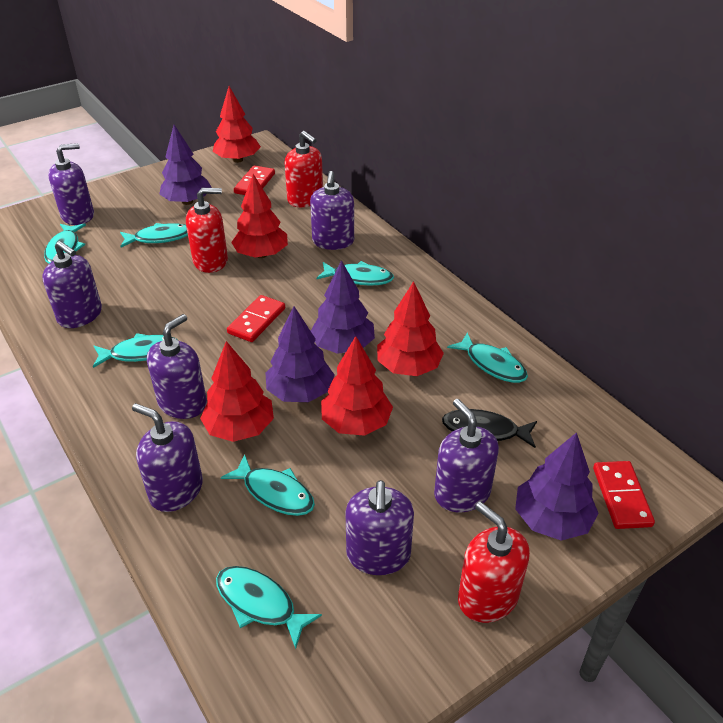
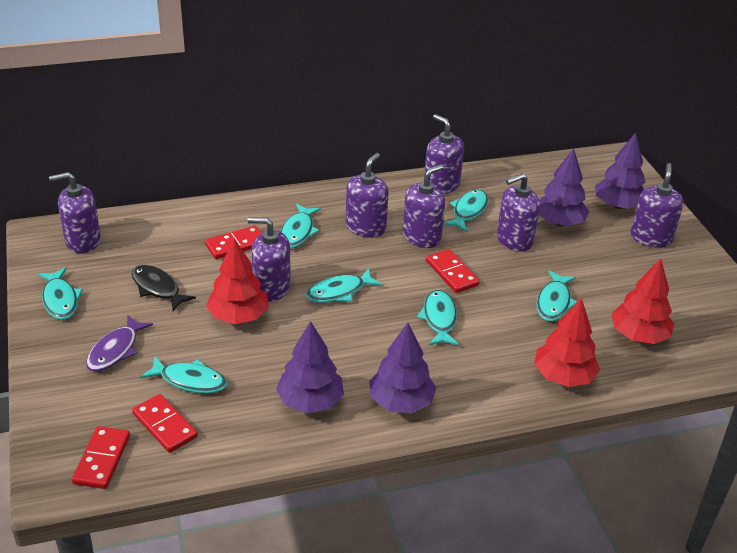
purple fish: none = 0 -> [86,315,153,372] = 1
red domino: [227,295,285,342] [234,165,275,195] [593,461,655,529] = 3 -> [72,426,130,489] [132,394,198,453] [205,225,261,259] [426,249,480,293] = 4
red soap dispenser: [186,188,228,273] [284,131,323,207] [458,501,530,623] = 3 -> none = 0
red tree: [200,341,274,442] [213,86,261,163] [231,174,288,258] [321,336,393,436] [377,281,444,376] = 5 -> [206,238,269,324] [534,298,600,387] [611,258,674,344] = 3

